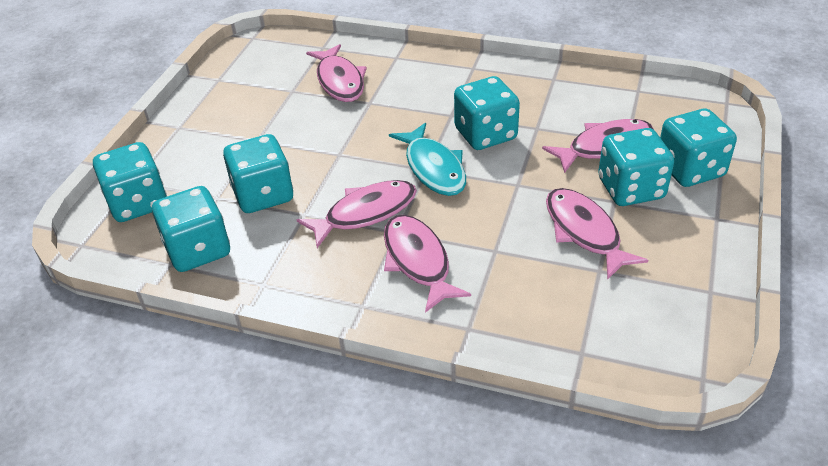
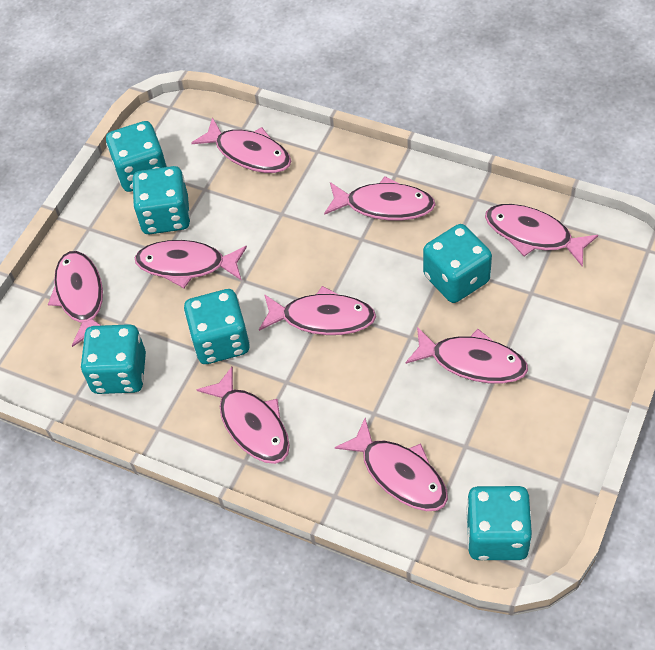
pink fish: [296,180,417,248] [306,44,367,102] [384,215,471,313] [542,119,654,173] [546,188,648,280] = 5 -> [48,251,103,347] [135,240,247,288] [191,117,291,173] [196,367,290,464] [259,286,376,335] [324,176,436,221] [335,418,448,511] [406,327,528,384] [485,204,598,267] = 9
turquoise fish: [389,123,466,196] = 1 -> none = 0

